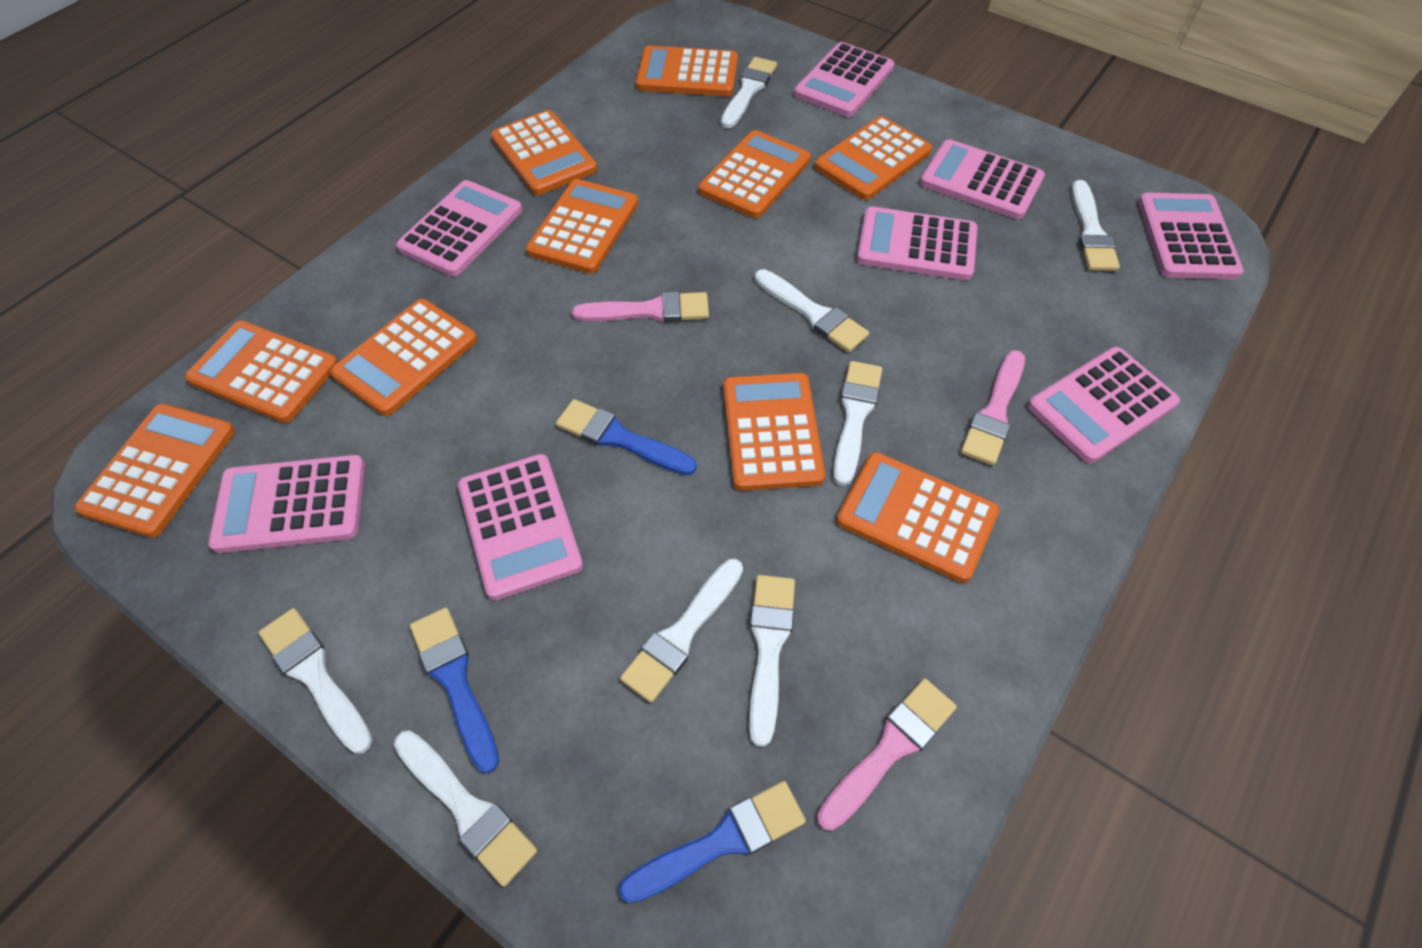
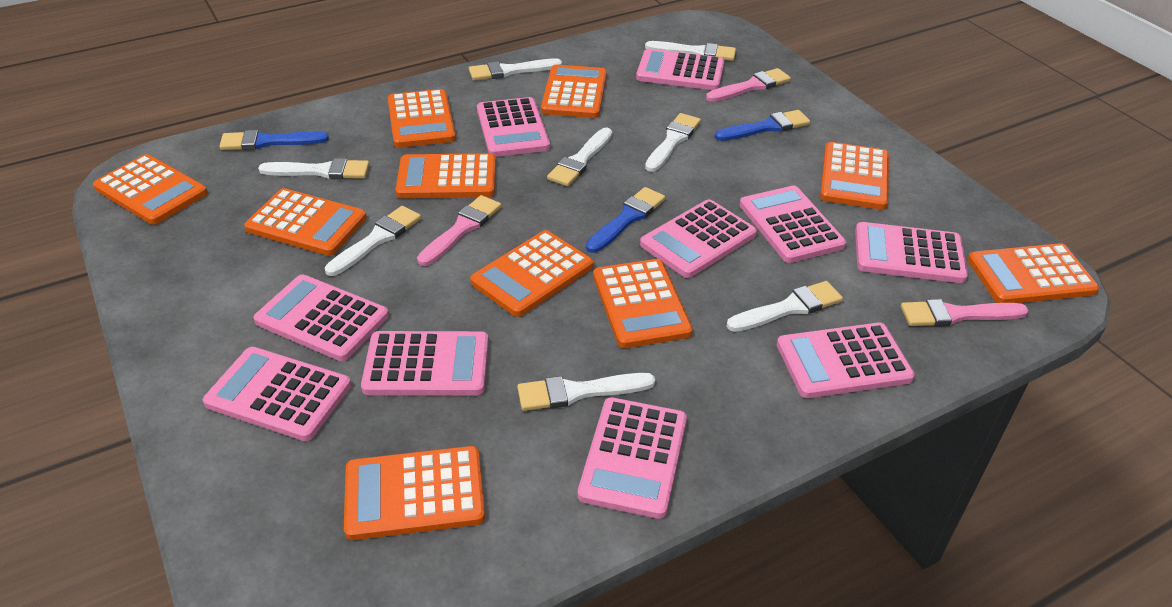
pink calculator: [208,455,365,553] [396,180,522,276] [458,454,583,600] [794,42,894,117] [857,207,977,280] [920,139,1045,219] [1028,347,1180,463] [1138,193,1244,279] = 8 -> [203,347,351,441] [253,274,389,361] [361,331,489,395] [477,97,550,157] [578,397,687,519] [636,49,724,90] [640,199,757,278] [739,186,846,263] [777,323,915,398] [855,222,968,283] = 10

